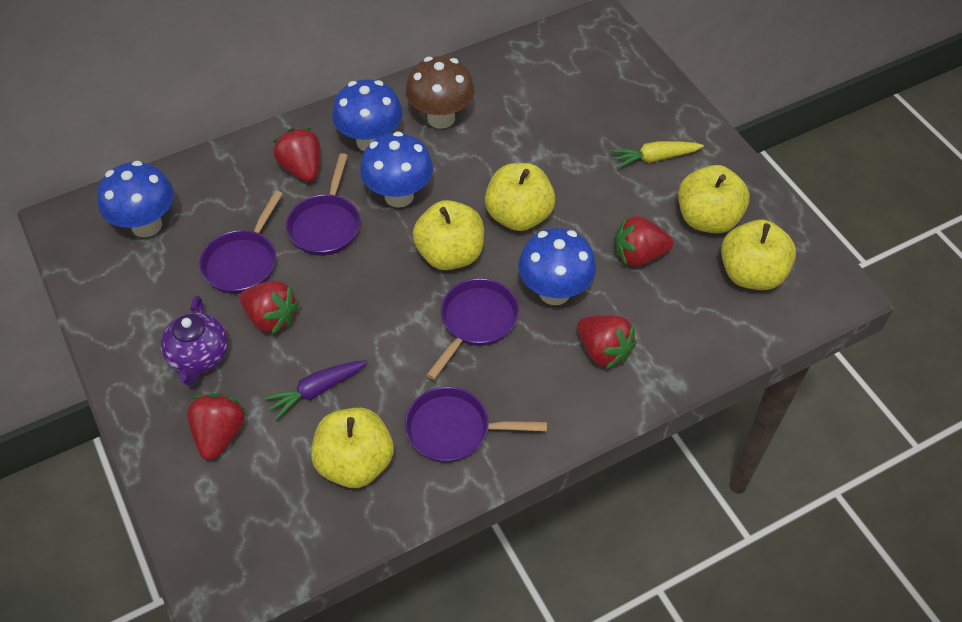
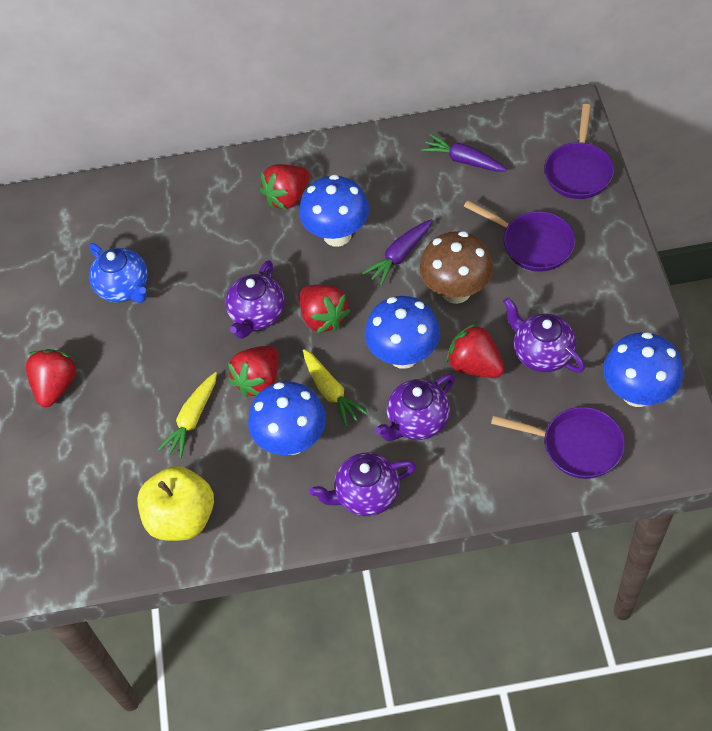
blue teapot: none = 0 -> [89,243,148,302] = 1
purple carrot: [263,360,367,420] = 1 -> [362,219,432,286] [421,134,507,172] = 2
purple pan: [199,191,283,294] [286,153,360,256] [405,387,547,463] [427,278,519,380] = 4 -> [464,200,575,272] [491,407,625,479] [544,104,614,199] = 3
purple teapot: [161,295,228,386] = 1 -> [225,260,285,339] [310,453,416,516] [375,374,455,441] [503,297,585,373] = 4
yellow apple: [311,408,394,488] [413,200,484,270] [485,163,555,231] [678,165,750,233] [721,220,796,290] = 5 -> [137,466,214,541] = 1
yellow carrot: [611,141,704,169] = 1 -> [158,372,217,459] [303,349,368,427] = 2

